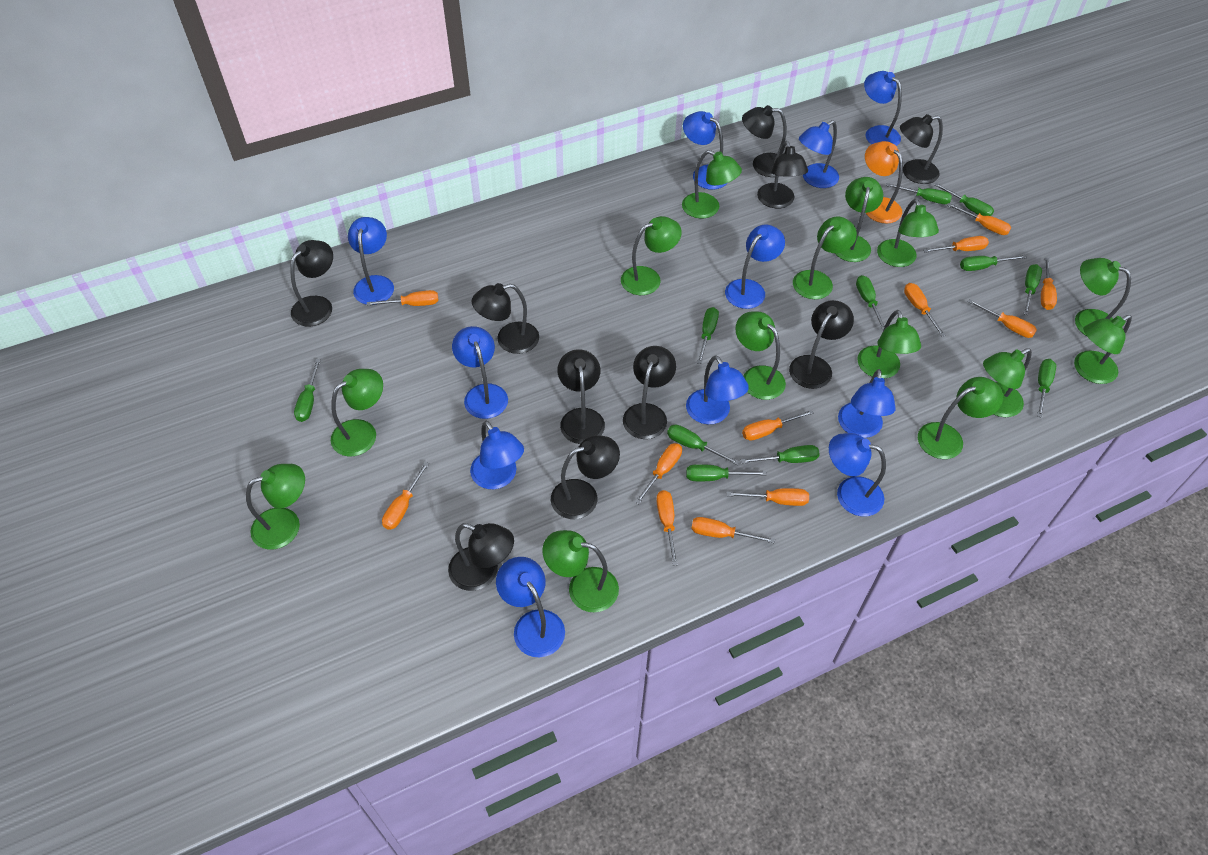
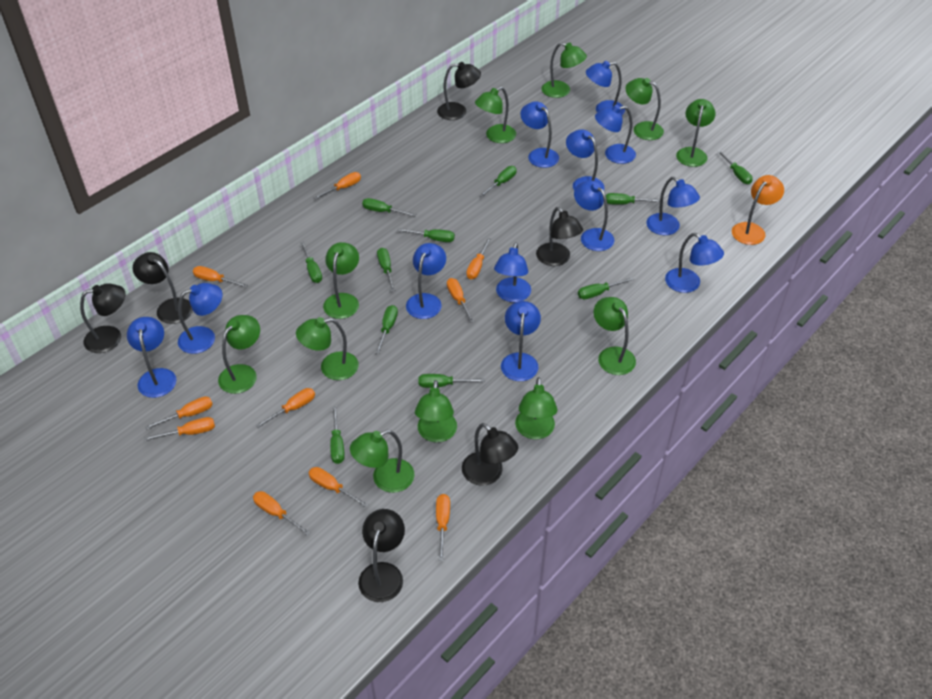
black lamp: [290,240,333,327] [448,523,514,591] [471,283,539,354] [551,436,620,519] [557,349,605,444] [623,346,676,439] [742,105,787,177] [757,141,808,209] [789,300,854,389] [900,114,943,184] = 10 -> [80,283,126,353] [133,252,193,324] [358,509,405,602] [437,62,481,120] [462,423,518,486] [536,207,583,266] = 6
blue lamp: [348,217,394,305] [452,326,508,419] [470,421,524,489] [496,557,565,657] [683,111,727,190] [686,355,749,424] [725,225,785,309] [799,120,839,188] [829,433,886,517] [838,369,896,438] [864,71,902,146] = 11 -> [127,317,177,398] [178,283,222,354] [406,243,446,319] [494,242,531,302] [501,301,541,381] [520,101,559,168] [566,129,605,190] [574,180,614,251] [586,61,625,115] [595,105,636,164] [646,177,700,235] [665,233,724,293] = 12
green lamp: [246,464,305,550] [331,369,383,456] [542,530,619,612] [621,216,682,295] [682,150,742,219] [735,311,786,400] [793,217,857,299] [835,177,883,262] [857,310,921,379] [877,199,939,267] [918,377,1003,459] [983,348,1032,417] [1074,315,1132,384] [1075,258,1131,335] = 14 -> [218,315,260,394] [296,317,359,380] [323,242,359,319] [350,430,414,493] [415,380,457,442] [475,87,516,143] [515,377,558,439] [542,42,587,98] [594,297,636,375] [626,78,664,140] [676,99,716,167] = 11
orange screwdriver: [367,290,438,306] [382,462,429,530] [635,443,682,504] [656,490,678,566] [691,517,775,543] [727,488,809,506] [742,410,814,441] [904,283,946,337] [923,236,989,253] [947,203,1011,235] [968,299,1037,338] [1041,257,1057,310] = 12 -> [144,417,215,441] [145,396,213,430] [193,266,248,287] [253,491,310,536] [256,388,315,428] [309,467,368,508] [314,172,361,200] [436,494,450,561] [447,278,474,323] [466,238,491,279] = 10

